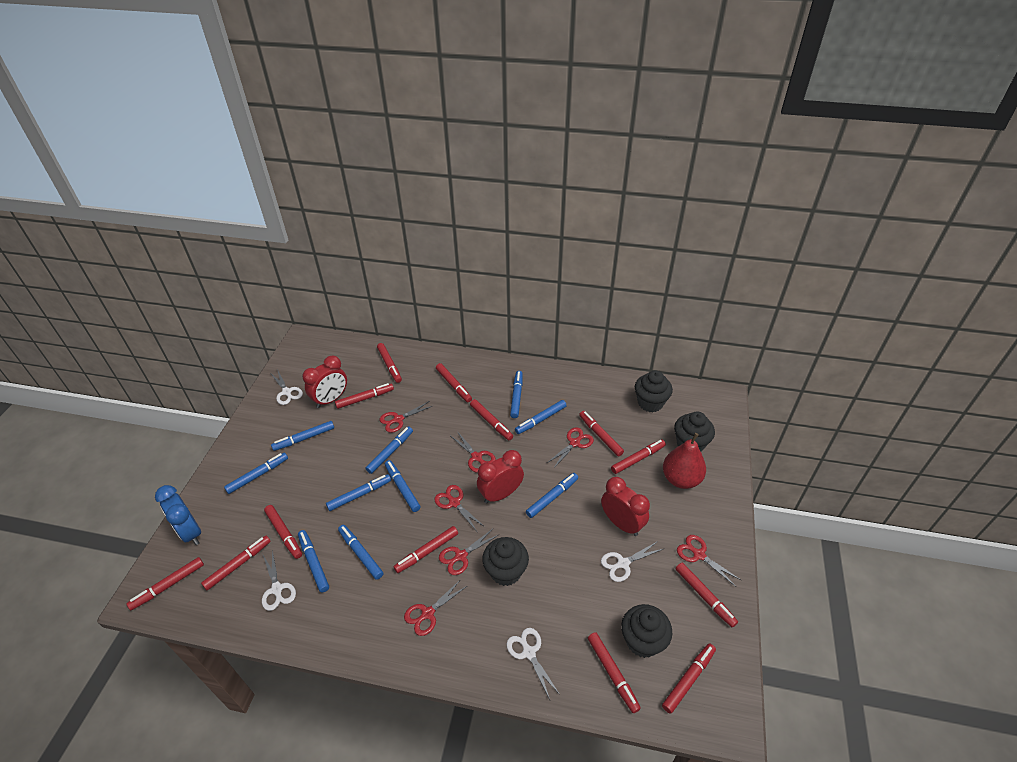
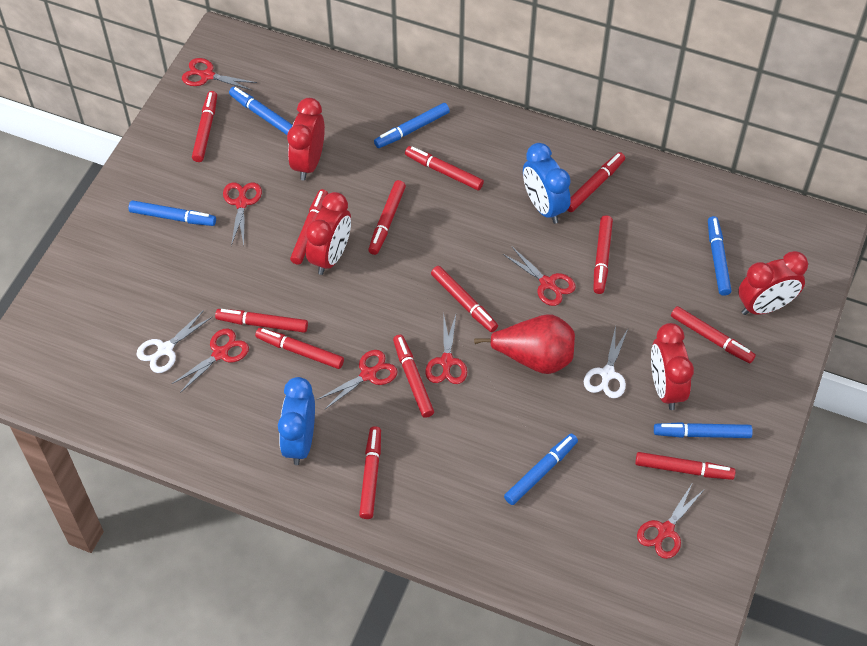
black cupcake: [482,537,529,586] [621,604,672,658] [635,371,673,412] [674,411,715,452] = 4 -> none = 0
blue clock: [155,485,201,545] = 1 -> [278,377,315,465] [523,143,571,224] = 2
blue marker: [224,453,288,494] [271,421,334,451] [298,530,329,592] [326,474,391,511] [338,525,383,580] [365,427,413,474] [385,460,421,512] [510,371,523,418] [515,400,567,434] [526,473,578,518] = 10 -> [129,200,216,226] [229,87,293,135] [374,103,450,148] [504,433,578,505] [654,422,753,438] [708,216,731,296] = 6
red clock: [302,355,347,408] [477,450,524,503] [601,477,650,536] = 3 -> [287,98,325,181] [306,192,351,275] [651,323,694,410] [738,251,808,315] = 4
white scissors: [262,550,296,611] [270,369,303,405] [507,628,560,700] [601,541,663,582] = 4 -> [136,310,213,373] [584,326,628,398] = 2

